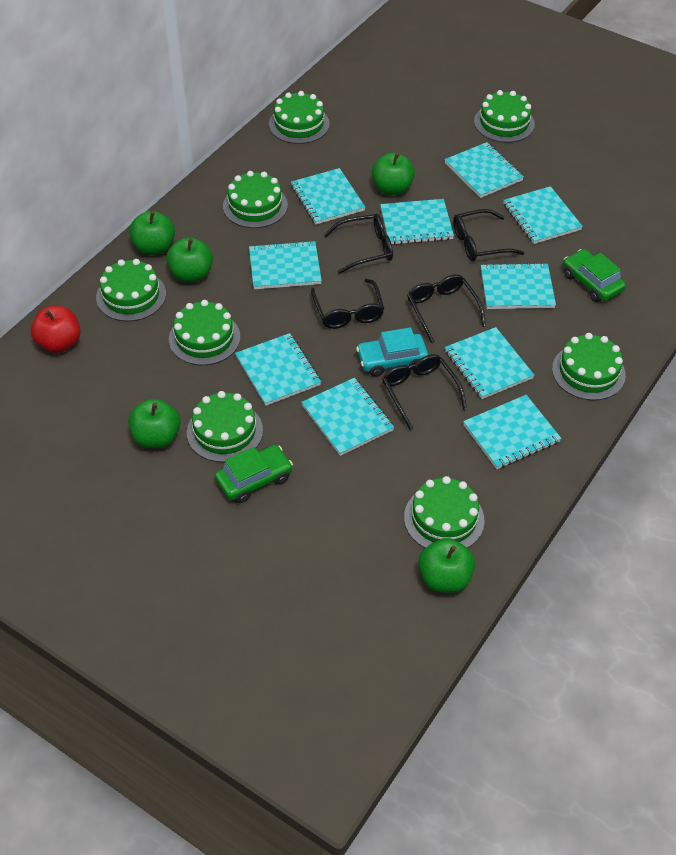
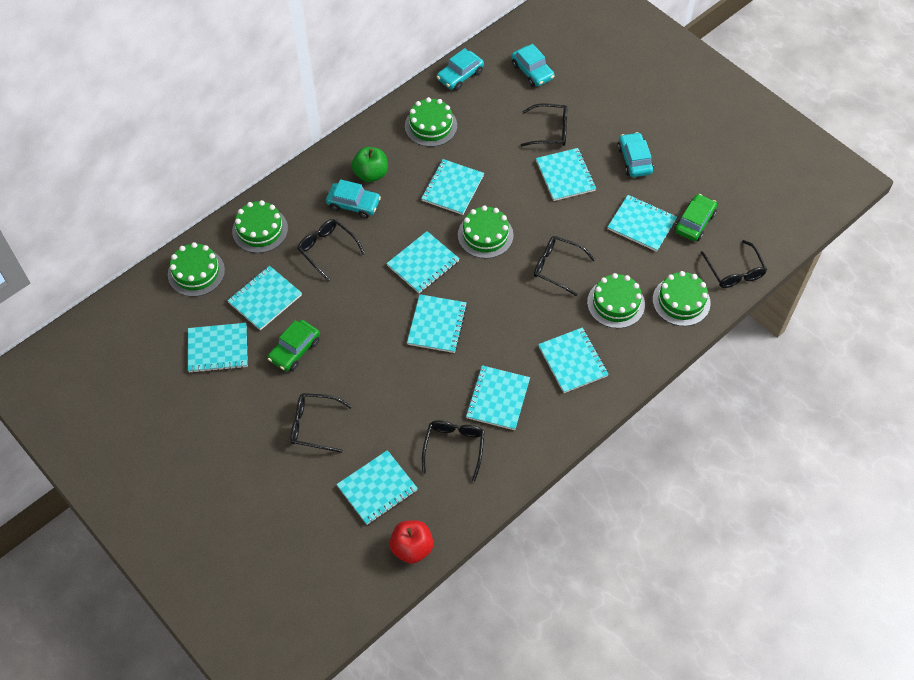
black glasses: [311,279,384,329] [324,214,393,274] [382,354,467,430] [407,274,486,343] [453,209,524,261] = 5 -> [291,393,352,453] [297,219,365,282] [422,420,485,482] [521,103,567,147] [534,236,595,296] [701,240,767,288] = 6
green apple: [128,399,181,448] [129,211,175,255] [166,237,213,282] [372,152,415,195] [418,538,475,593] = 5 -> [352,147,388,182] = 1
green cake: [96,259,166,322] [169,300,240,365] [187,391,263,462] [223,171,288,228] [269,91,330,144] [404,476,484,548] [474,90,535,143] [552,333,626,400] = 8 -> [168,242,225,297] [232,200,288,253] [405,97,457,147] [458,205,513,259] [587,273,645,328] [653,271,711,326] = 6
turquoise car: [356,327,428,377] = 1 -> [326,179,381,218] [437,48,484,91] [511,44,555,87] [617,132,654,177] = 4

